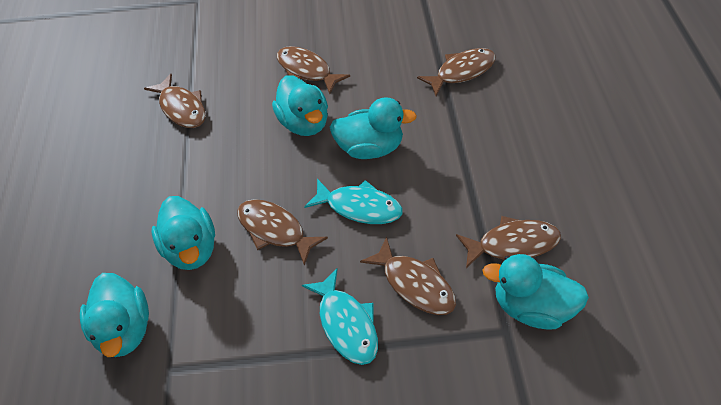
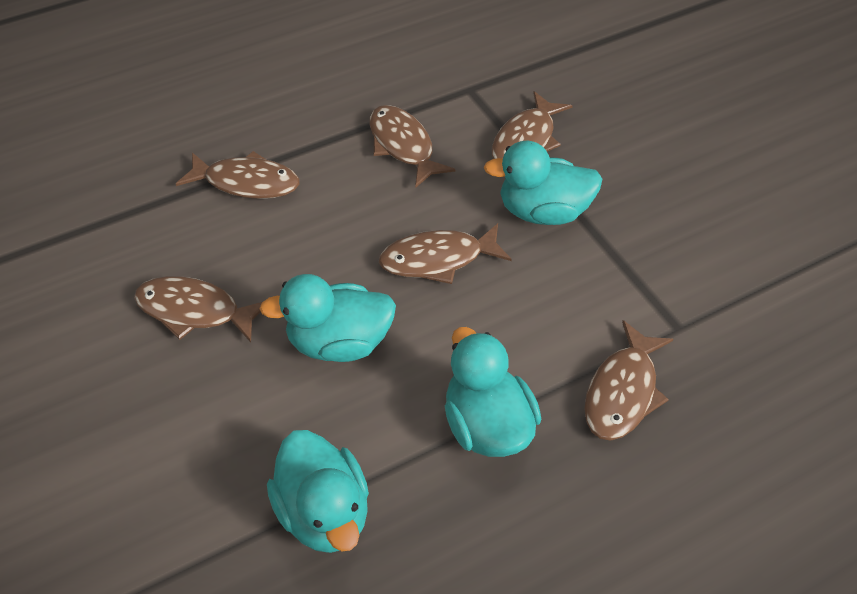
turquoise duck: [80,273,149,357] [152,196,215,270] [272,75,328,136] [330,97,417,159] [482,254,589,329] = 5 -> [259,274,396,362] [267,430,369,553] [445,327,542,457] [483,141,603,225] = 4
turquoise fish: [302,268,378,365] [304,179,403,224] = 2 -> none = 0

